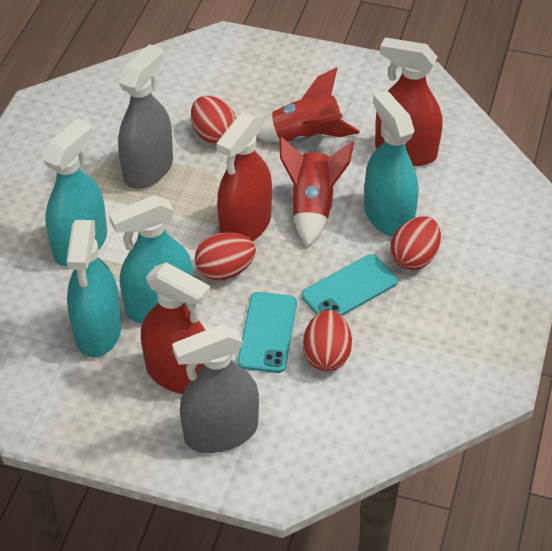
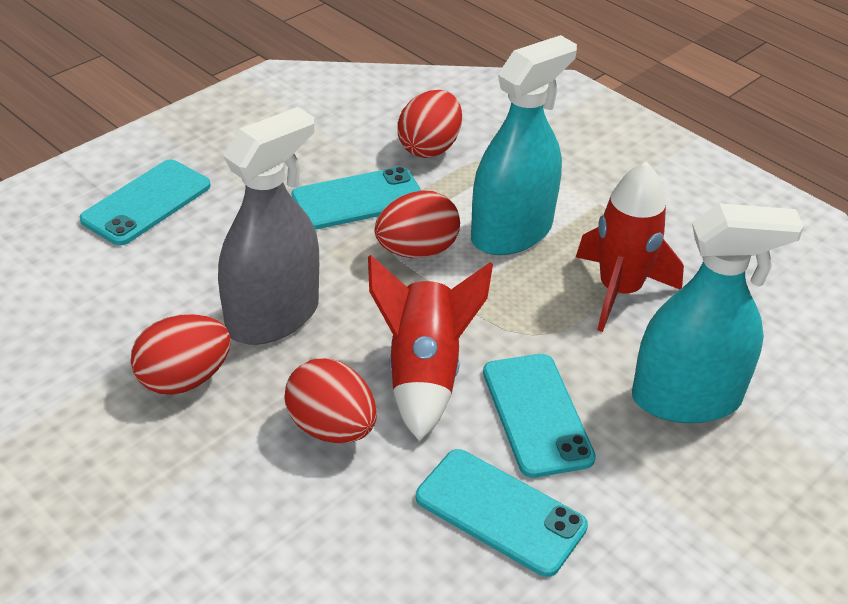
grey spray bottle: [118,44,173,189] [172,325,259,453] = 2 -> [218,107,319,345] = 1
red spray bottle: [141,262,210,394] [216,113,272,241] [375,37,443,166] = 3 -> none = 0
turquoise phone: [238,292,297,373] [301,254,398,316] = 2 -> [80,159,211,245] [291,166,422,230] [416,449,588,577] [483,354,596,478] = 4
turquoise spray bottle: [43,118,107,266] [66,220,122,357] [109,195,193,323] [364,90,418,237] = 4 -> [471,35,577,255] [632,203,804,423] = 2

